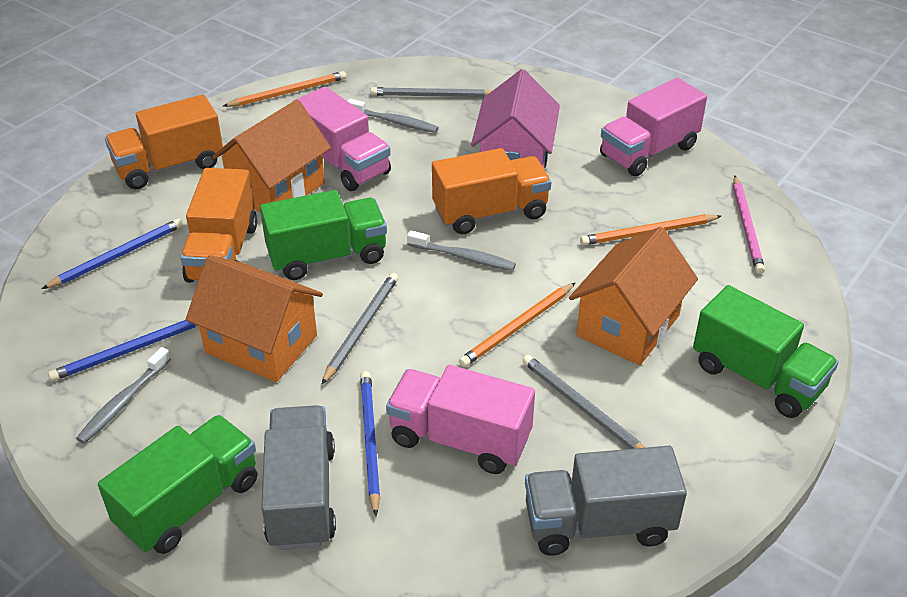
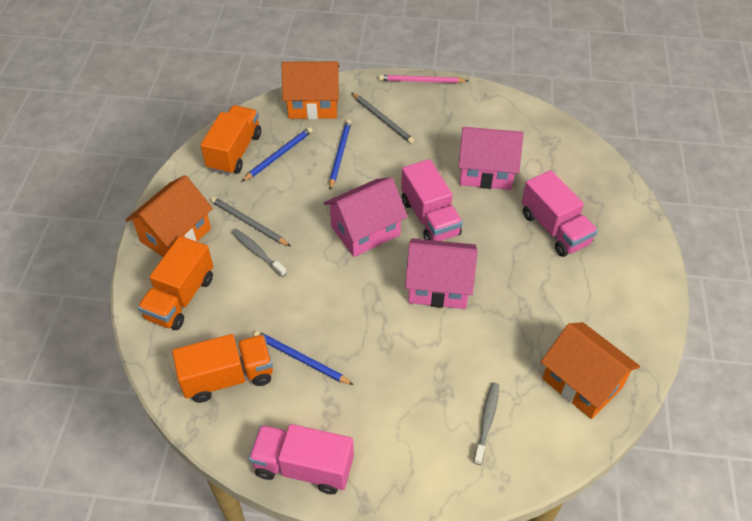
green truck: [98,415,257,554] [260,190,387,280] [693,285,839,418] = 3 -> none = 0
grey pencil: [321,273,398,385] [370,87,492,97] [522,355,645,449] = 3 -> [211,197,291,246] [352,93,414,144] = 2
grey toothbrush: [76,347,171,444] [348,99,439,133] [407,230,516,271] = 3 -> [232,229,287,277] [473,383,499,465] = 2
grey truck: [261,405,336,550] [525,446,687,556] = 2 -> none = 0
orange pencil: [223,71,346,107] [459,283,575,367] [580,215,721,246] = 3 -> none = 0
pink house: [471,69,560,168] = 1 -> [324,177,408,257] [405,238,478,309] [458,127,524,190] = 3

